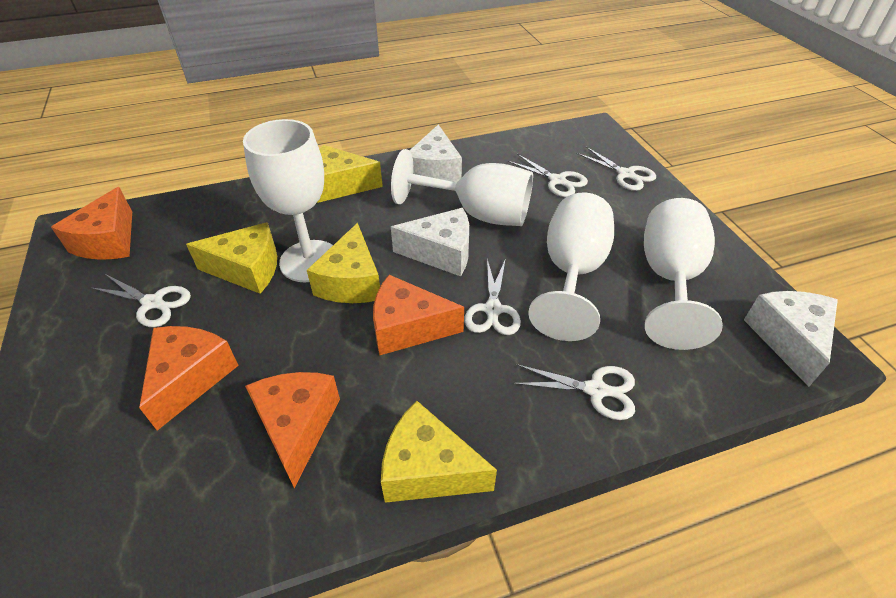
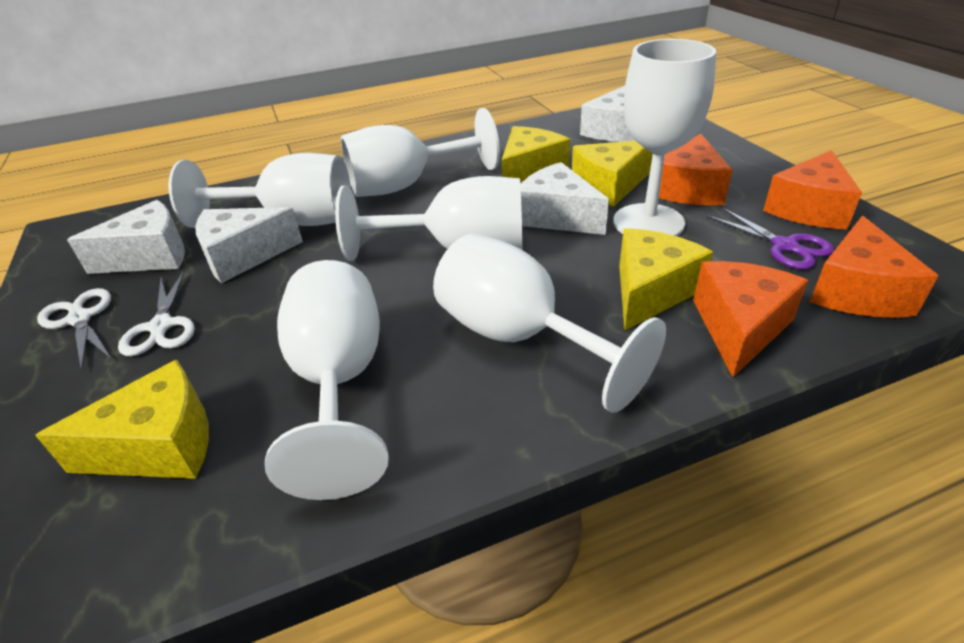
purple scissors: none = 0 -> [707,207,834,269] = 1
white cheese: [391,208,469,276] [409,124,462,182] [744,291,838,387] = 3 -> [67,200,185,274] [195,207,303,284] [520,162,609,235] [580,86,635,142] = 4
white goblet: [243,119,333,282] [391,149,533,226] [528,193,614,341] [644,198,723,350] = 4 -> [168,153,351,228] [264,260,389,500] [335,176,523,261] [341,108,500,197] [433,234,666,413] [613,39,716,236] = 6
white scissors: [90,274,191,327] [464,258,521,335] [508,154,588,197] [512,364,635,420] [576,147,656,191] = 5 -> [37,288,111,371] [118,270,195,357] = 2

